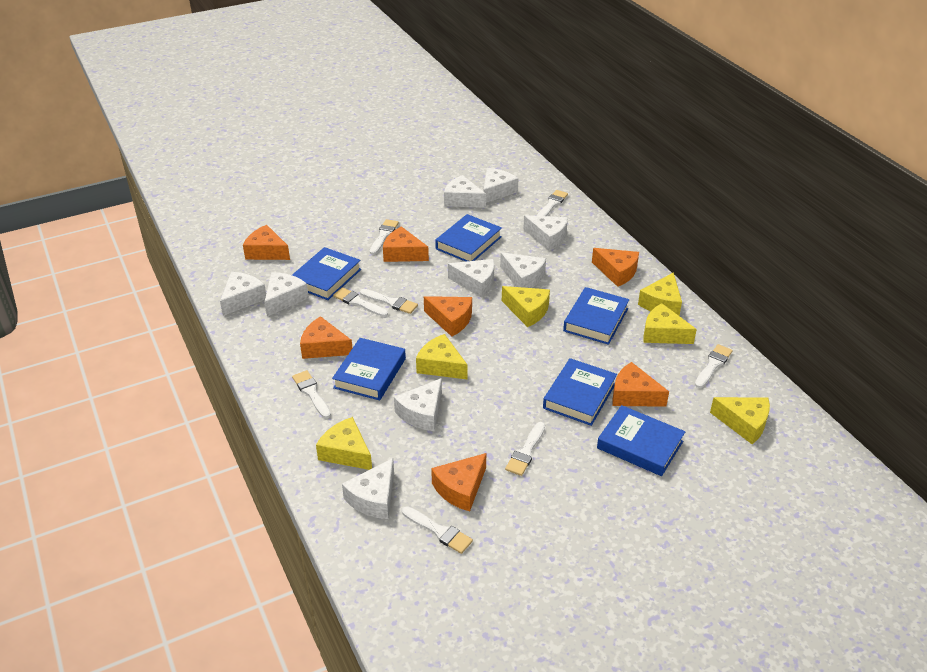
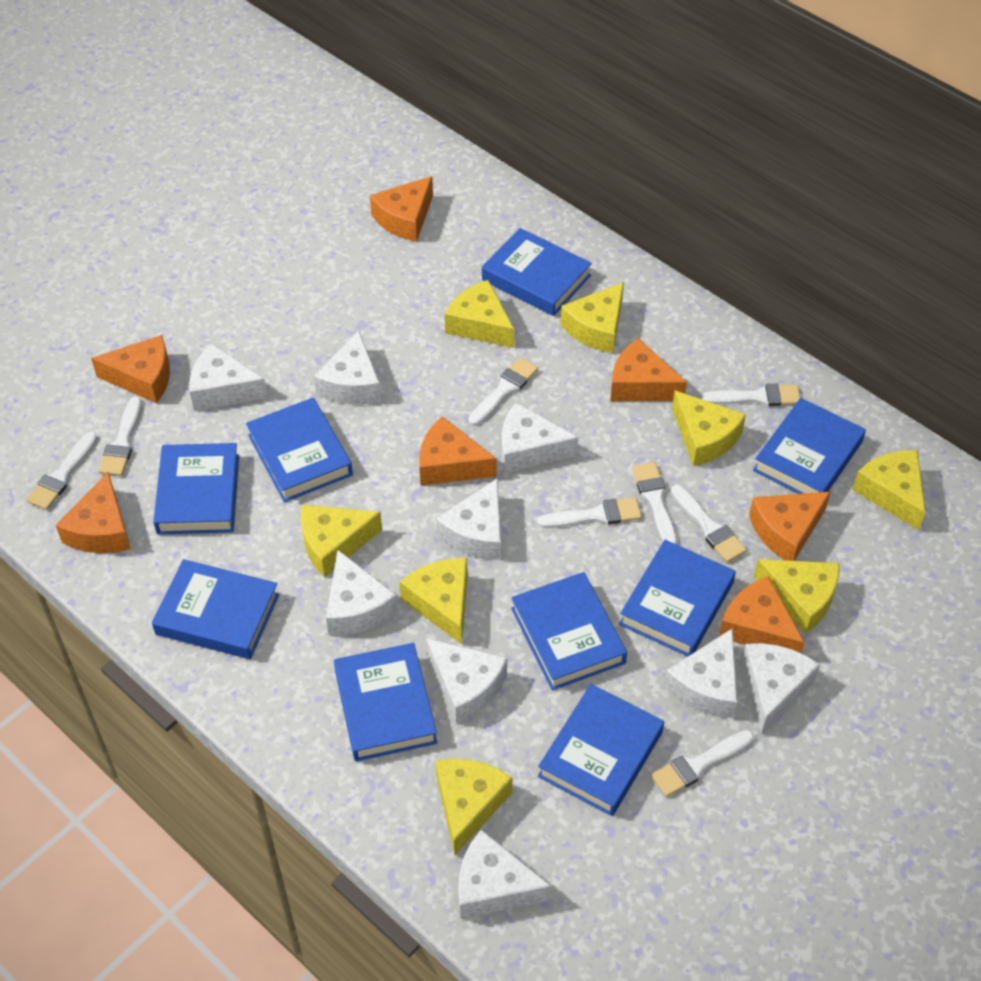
blue book: [292,247,361,300] [332,338,406,401] [435,214,502,262] [543,358,617,426] [563,287,629,345] [597,405,685,476] = 6 -> [152,559,279,659] [153,443,239,535] [246,398,353,502] [334,643,437,762] [482,228,592,316] [511,572,627,690] [538,684,664,816] [619,540,736,656] [753,398,866,494] = 9
yellow cheese: [316,417,372,470] [416,334,468,379] [502,286,550,327] [638,272,682,316] [643,303,697,344] [710,397,770,444] = 6 -> [301,505,382,577] [399,558,468,644] [436,759,513,855] [445,280,514,348] [560,282,624,353] [672,391,746,466] [754,559,840,634] [852,450,926,530] = 8

